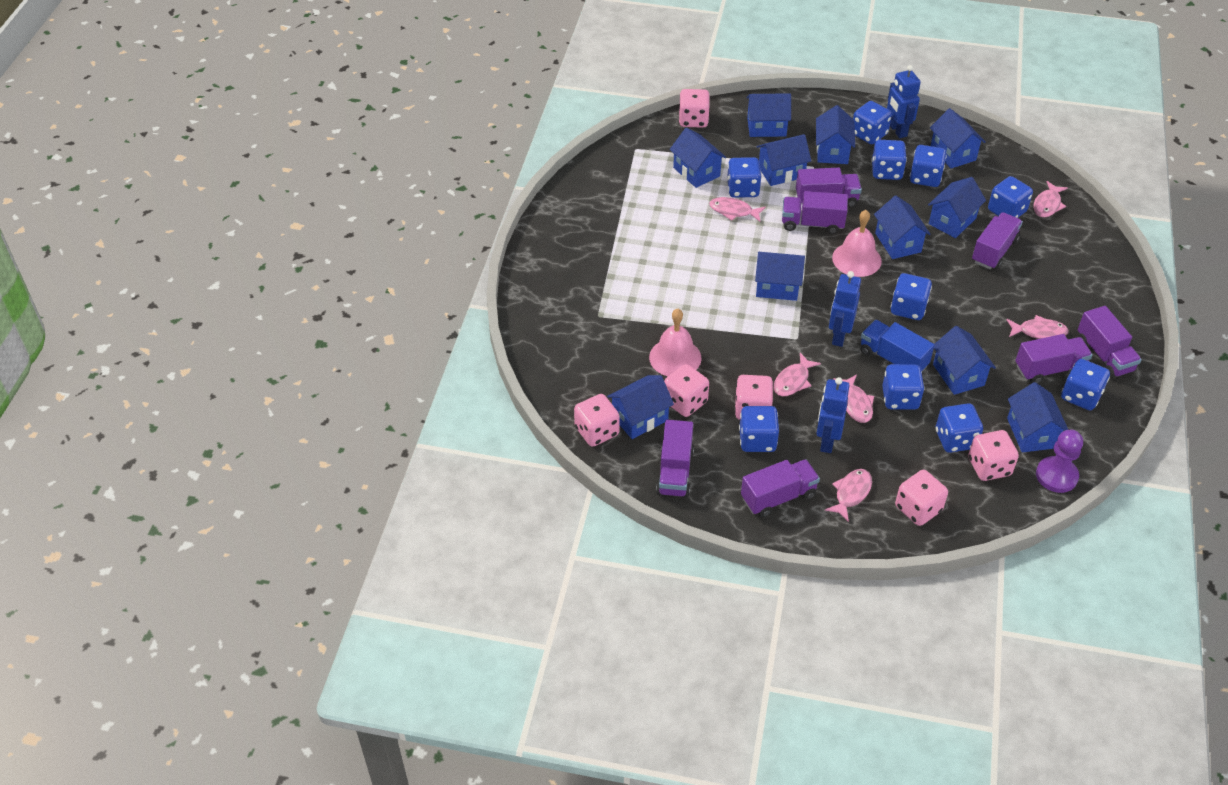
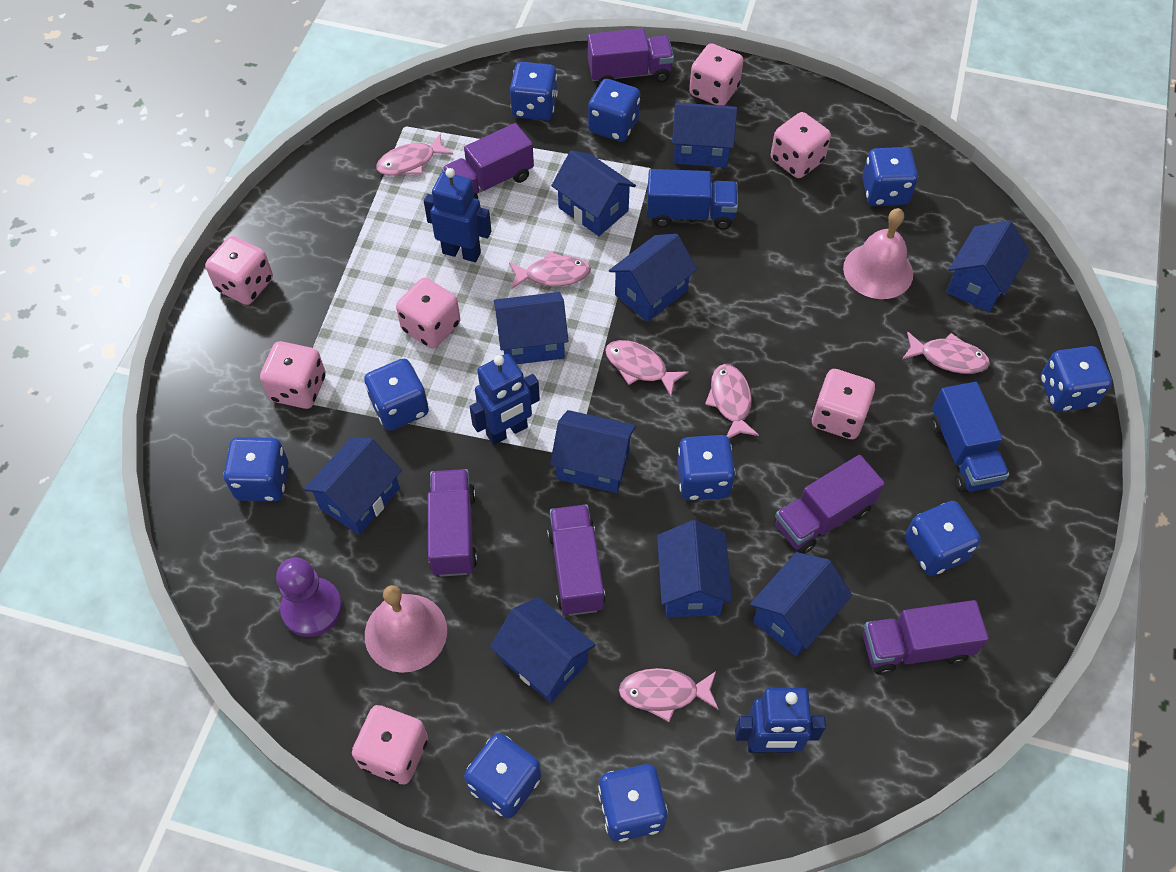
blue house: [607,375,674,439] [670,128,726,188] [747,93,791,137] [755,252,805,301] [757,134,811,186] [816,105,855,164] [874,196,931,259] [928,177,986,238] [930,108,985,168] [933,326,996,395] [1007,382,1068,453] = 11 -> [304,437,402,535] [490,597,596,703] [494,292,568,364] [550,410,636,493] [551,150,636,236] [609,234,697,322] [657,520,732,617] [672,102,737,168] [750,552,852,657] [946,220,1030,312] = 10
blue truck: [860,320,935,372] = 1 -> [647,169,738,230] [931,382,1009,492] = 2
pink dice: [574,394,619,447] [664,364,709,417] [679,89,710,128] [735,375,773,420] [895,470,948,526] [968,430,1019,481] = 6 -> [205,236,273,305] [260,341,326,409] [352,705,428,784] [396,278,460,349] [689,44,743,106] [771,112,831,178] [812,369,875,439] = 7
purple truck: [656,420,694,497] [741,459,820,517] [782,191,848,234] [796,168,862,207] [972,212,1023,269] [1015,334,1093,384] [1078,306,1142,379] = 7 -> [428,469,477,577] [442,123,534,199] [547,504,605,616] [588,28,674,85] [774,455,885,554] [863,600,989,675] = 6

